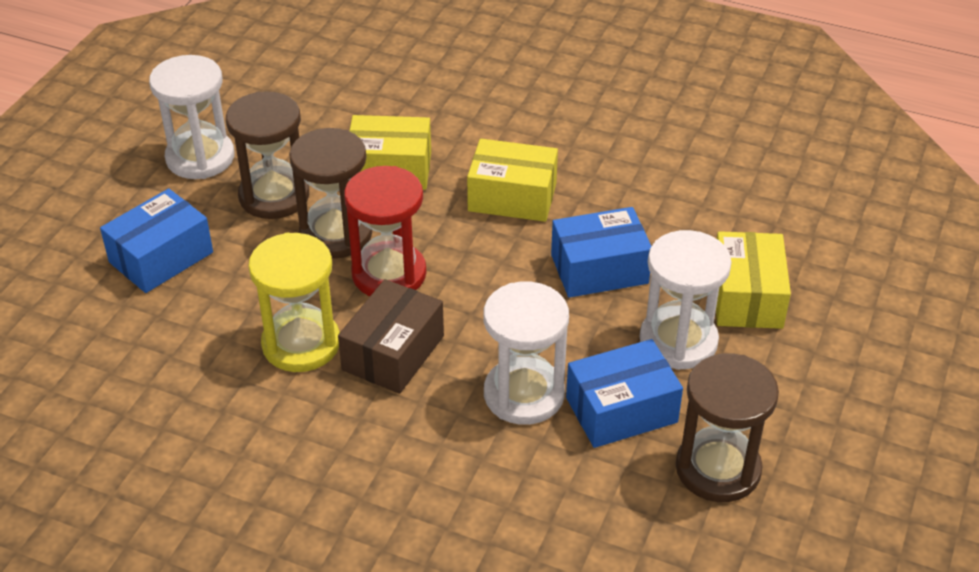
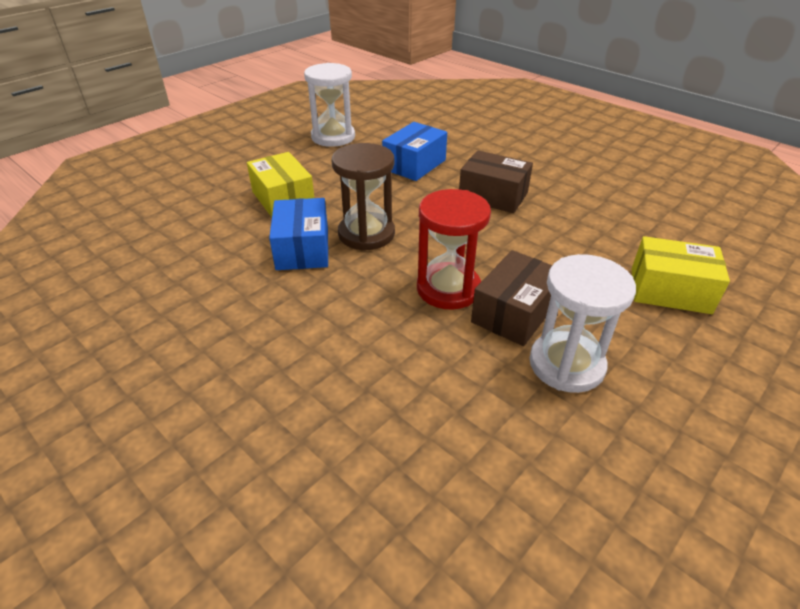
blue box: [100,189,213,293] [551,207,651,298] [566,339,683,448] = 3 -> [269,198,328,270] [382,122,447,181] = 2
brown box: [338,279,444,394] = 1 -> [459,150,533,213] [471,250,552,346] = 2
brown hourglass: [226,91,309,219] [289,128,372,259] [676,353,779,502] = 3 -> [332,143,395,251] = 1
white hourglass: [149,55,234,179] [484,282,569,425] [639,230,732,370] = 3 -> [304,63,355,147] [530,254,636,393] = 2
yellow box: [349,115,431,190] [467,139,558,222] [716,231,791,329] = 3 -> [247,152,314,217] [632,236,730,314] = 2
yellow hourglass: [248,233,340,372] = 1 -> none = 0

